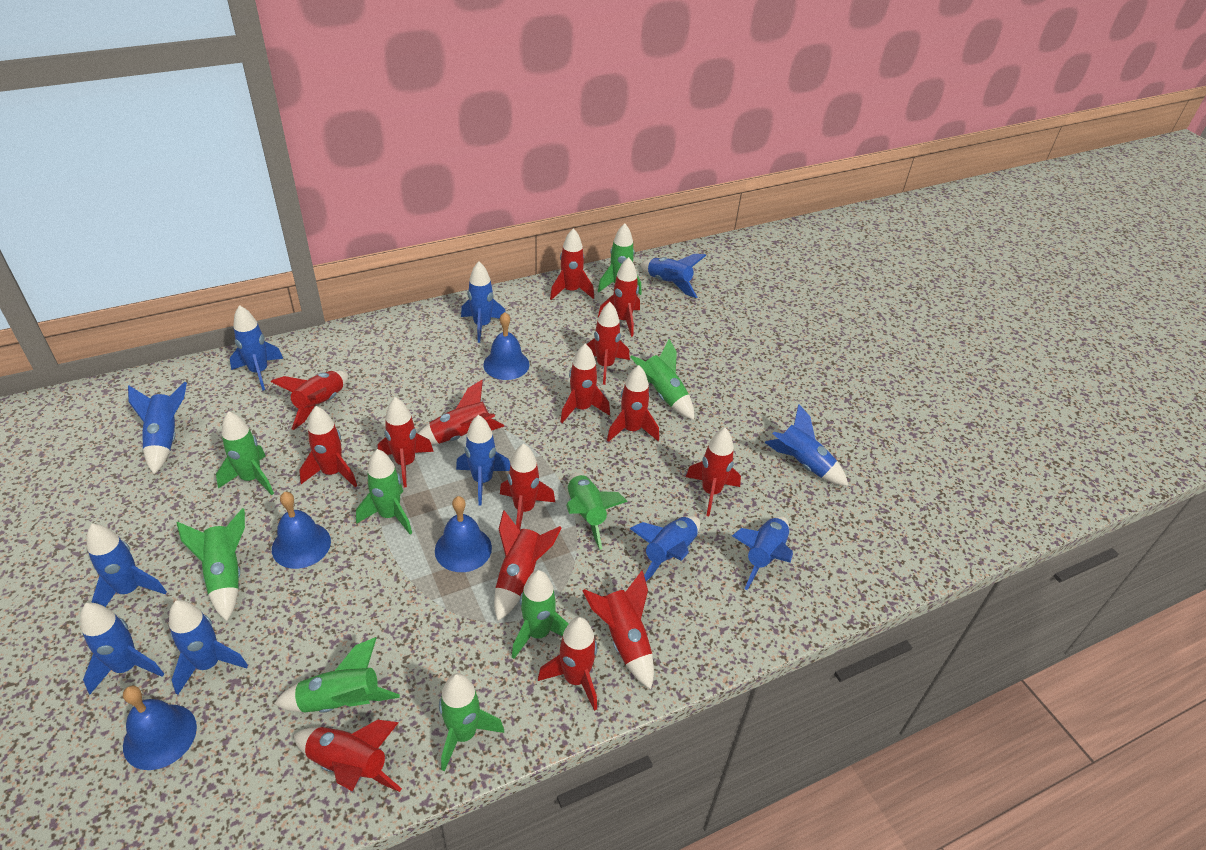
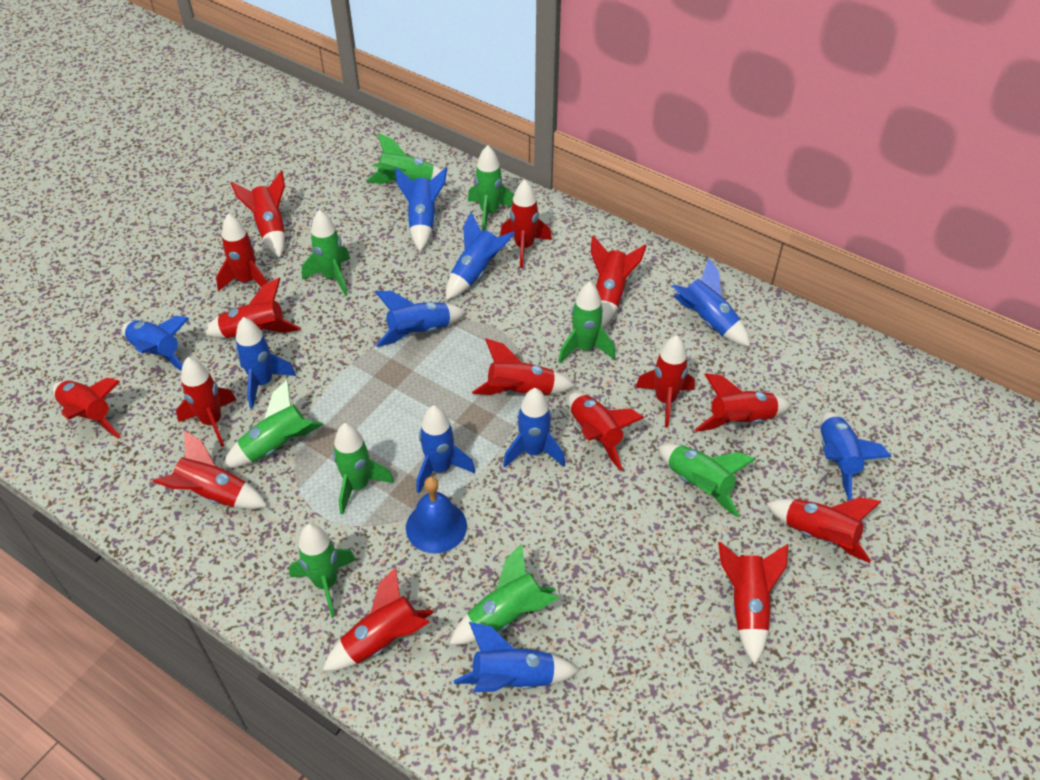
blue bell: [123,686,197,770] [272,492,331,569] [435,496,492,572] [483,312,530,380] = 4 -> [406,477,467,554] = 1
blue rocket: [80,603,164,694] [86,524,167,607] [128,382,187,474] [169,600,248,695] [230,305,283,391] [456,415,510,506] [461,262,506,343] [629,516,700,581] [640,254,706,298] [732,516,793,590] [764,404,848,486] = 11 -> [122,316,189,371] [236,317,296,409] [375,291,466,347] [395,167,447,252] [416,405,475,493] [446,212,515,300] [454,622,579,692] [503,388,565,467] [672,258,750,347] [821,412,891,501] = 10

